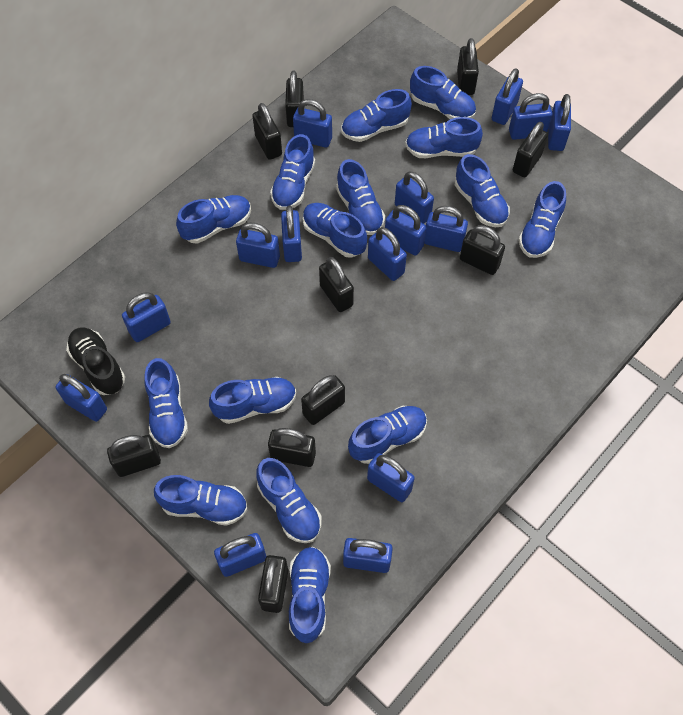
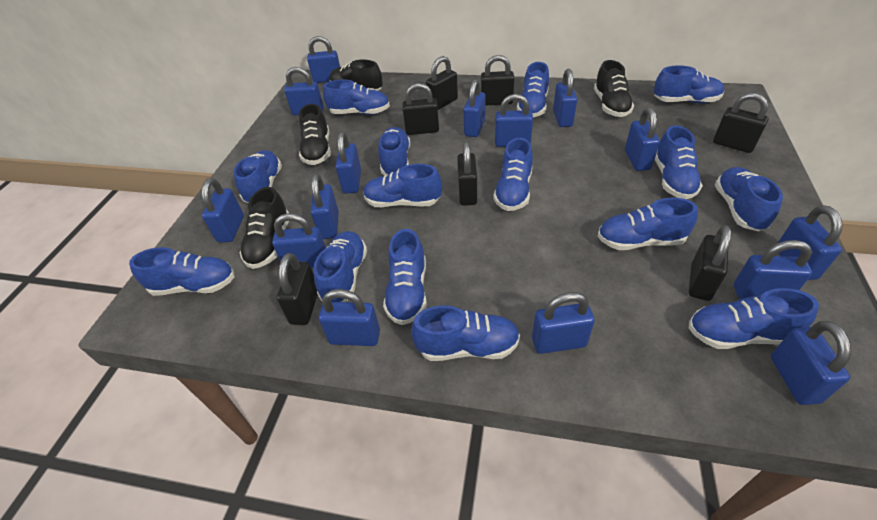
black padlock: [107,435,161,477] [252,103,282,160] [258,555,288,613] [268,428,316,467] [285,71,304,127] [301,375,345,425] [319,257,354,312] [457,38,479,95] [460,225,505,275] [513,122,548,177] = 10 -> [277,253,318,325] [402,83,439,135] [426,56,458,110] [457,141,477,206] [481,55,514,106] [689,225,732,301] [713,93,769,153] = 7
black shoe: [66,328,125,395] = 1 -> [240,187,289,269] [299,104,331,165] [330,60,383,91] [594,60,634,117] = 4

